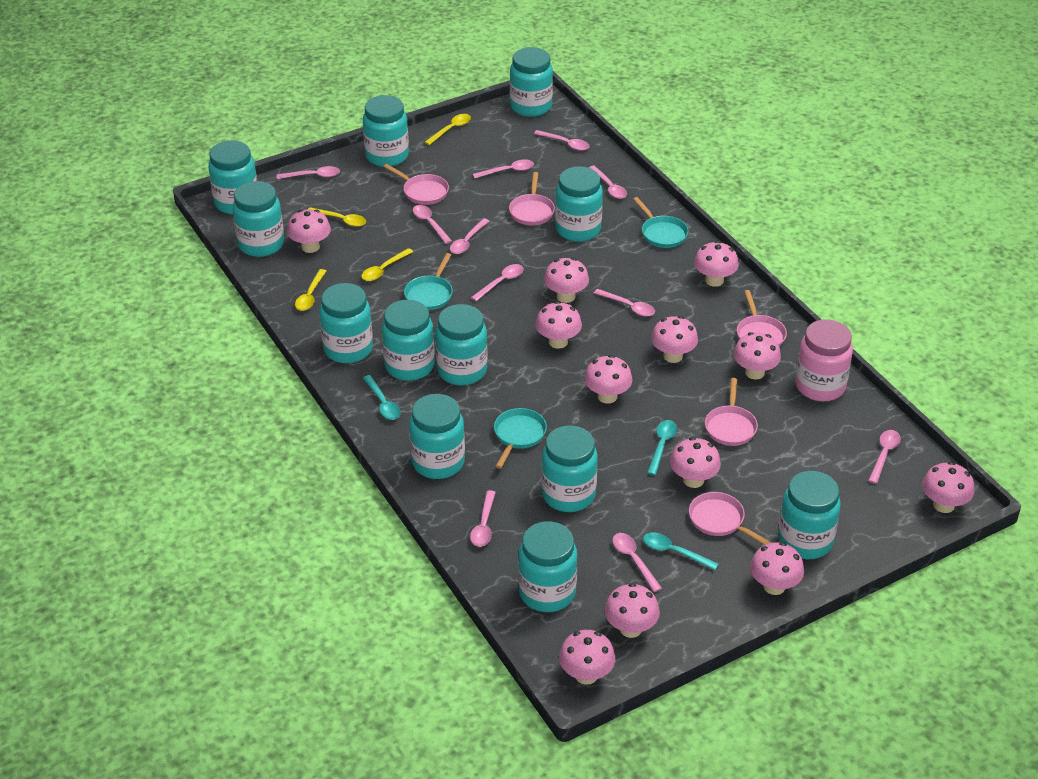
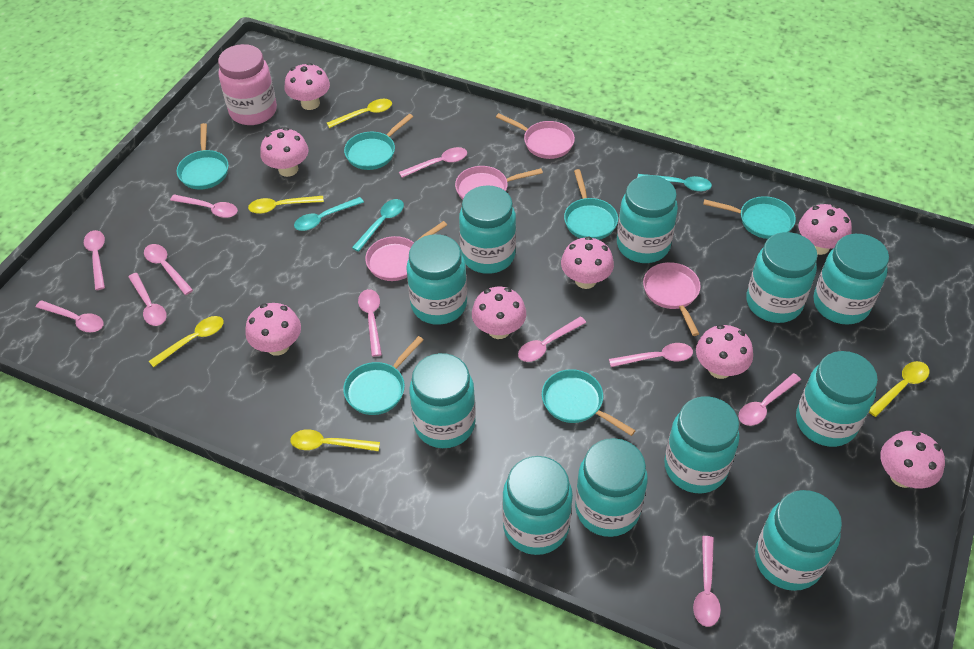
pink mushroom: [287,209,331,253] [535,301,582,349] [544,258,589,303] [559,630,615,685] [584,355,632,403] [604,583,660,638] [651,316,698,363] [670,437,721,488] [694,241,739,287] [733,332,781,380] [750,542,804,595] [922,462,974,513] = 12 -> [245,303,301,356] [260,128,309,177] [285,63,330,110] [472,287,526,339] [561,236,614,289] [696,325,753,379] [799,204,852,255] [880,431,945,489] = 8
pink pan: [384,164,449,205] [509,172,555,225] [689,492,772,545] [705,378,758,446] [737,290,787,347] = 5 -> [365,221,447,281] [455,166,543,200] [496,113,575,159] [643,262,701,336] = 4
turquoise jar: [208,140,257,214] [233,181,284,257] [320,283,373,363] [363,95,409,167] [382,300,435,381] [409,394,465,479] [435,304,488,386] [510,47,553,117] [518,521,577,612] [541,425,598,512] [555,166,603,242] [778,471,841,559] = 12 -> [406,234,467,325] [409,353,476,448] [459,185,516,274] [502,456,573,555] [575,438,648,537] [617,175,678,263] [664,396,740,493] [746,232,818,323] [755,490,842,591] [796,351,878,447] [813,234,889,325] = 11
turquoise pan: [404,253,453,310] [494,408,547,469] [633,197,689,248] = 3 -> [177,123,229,190] [343,336,423,415] [344,114,413,170] [542,369,636,436] [564,169,618,240] [703,196,796,239] = 6
yellow spoon: [295,269,326,311] [308,207,366,227] [361,248,413,281] [425,114,471,145] = 4 -> [149,316,224,367] [248,196,324,214] [290,429,380,451] [327,99,392,128] [869,361,929,417] = 5

